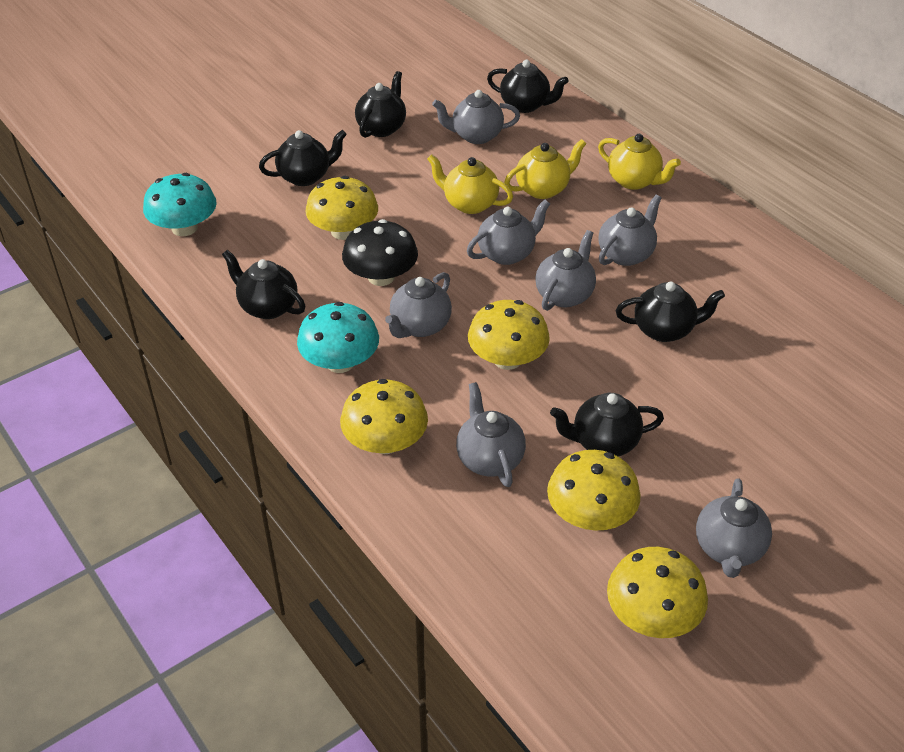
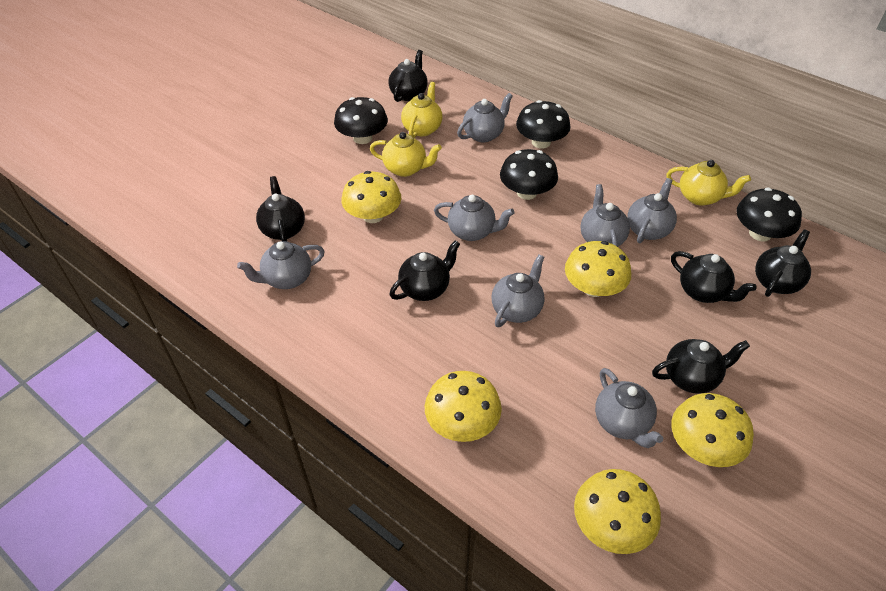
black mushroom: [342,219,418,286] = 1 -> [334,97,388,144] [500,149,558,200] [516,100,571,148] [736,188,802,242] = 4
turquoise mushroom: [143,173,217,236] [297,302,379,373] = 2 -> none = 0

